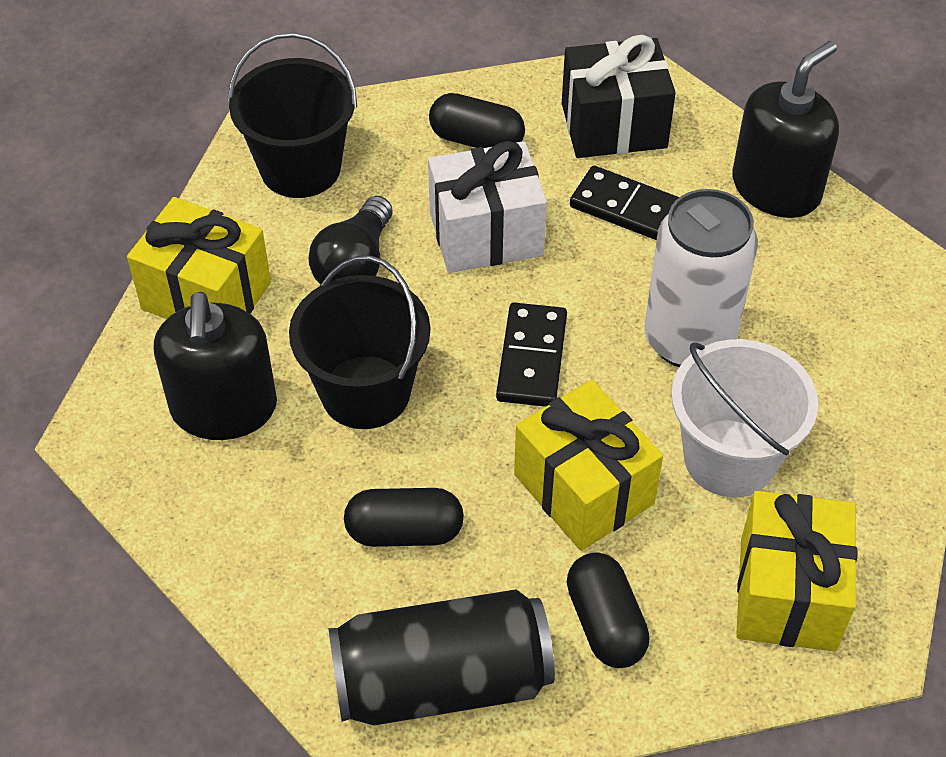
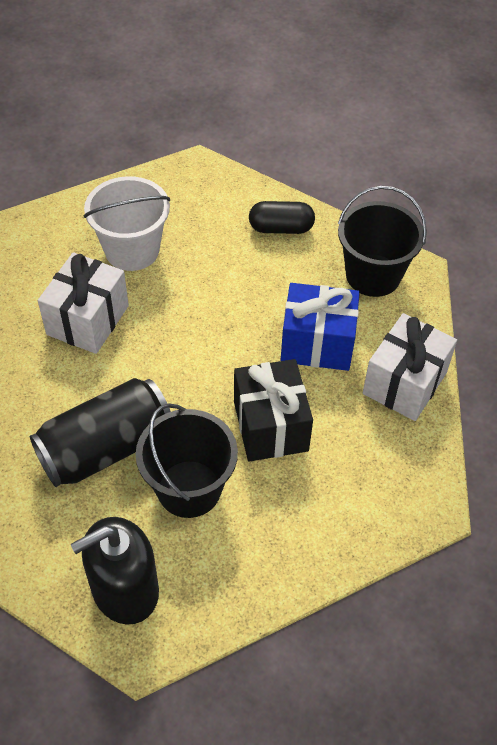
black capsule: [344,488,464,547] [429,93,525,148] [567,552,650,668] = 3 -> [249,201,315,234] = 1
black domino: [496,303,567,407] [570,166,679,240] = 2 -> none = 0
black light bulb: [308,196,393,285] = 1 -> none = 0
black soap dispenser: [154,292,277,440] [733,41,839,218] = 2 -> [71,517,159,625] = 1
blue gift: none = 0 -> [280,283,360,371] = 1
white can: [644,189,758,367] = 1 -> none = 0
white gift: [428,141,547,273] = 1 -> [38,252,129,354] [363,313,457,421] = 2
yellow gift: [127,197,271,319] [514,380,663,551] [736,491,857,651] = 3 -> none = 0

